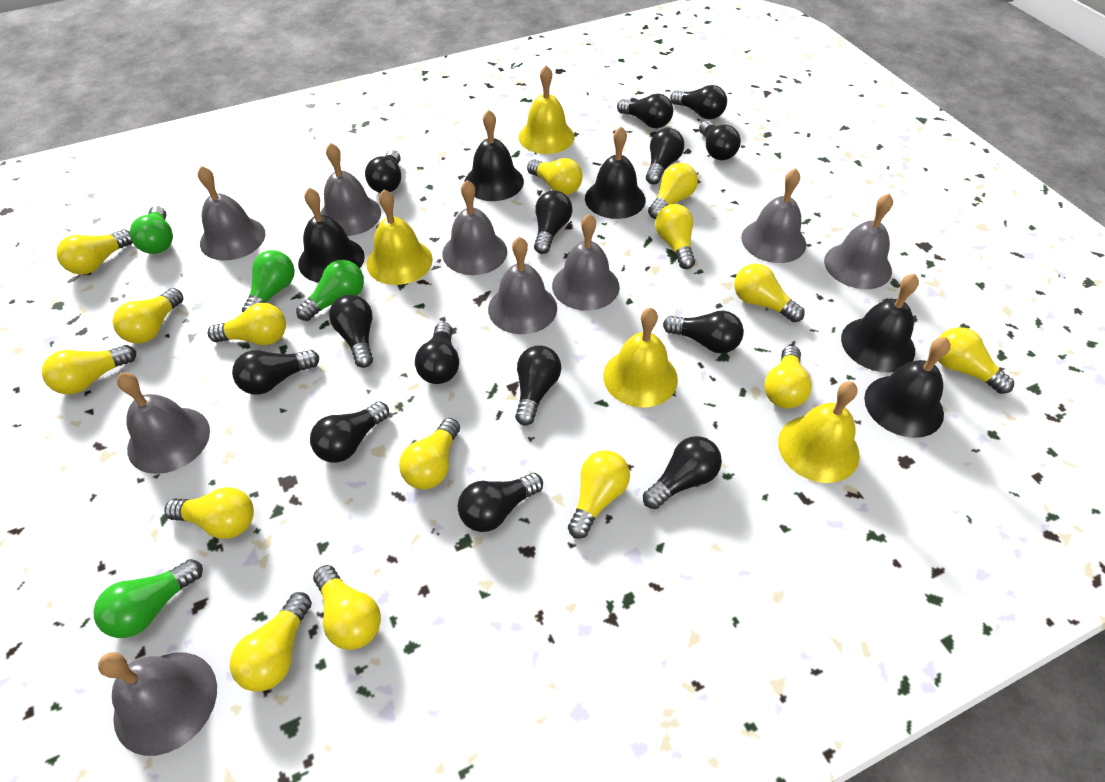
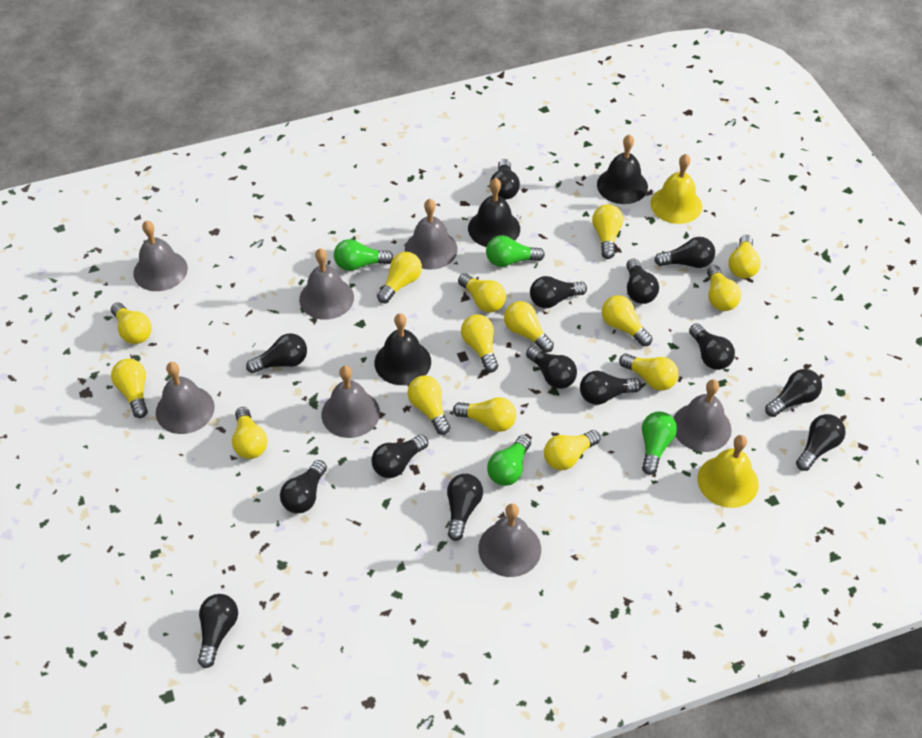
black bell: [298,188,365,283] [465,110,524,201] [585,127,646,219] [841,274,919,372] [864,337,951,438] = 5 -> [375,313,431,385] [468,178,520,247] [597,134,648,204] = 3
grey bell: [98,652,217,756] [117,372,210,474] [198,166,266,260] [320,143,381,236] [442,180,507,275] [488,237,557,334] [552,214,620,311] [741,168,806,263] [824,194,893,289] = 9 -> [133,221,188,291] [156,362,215,434] [299,249,354,320] [321,366,380,438] [405,199,458,269] [478,504,541,577] [673,379,732,452] = 7
yellow bell: [367,189,433,285] [519,66,575,154] [603,308,678,407] [778,381,860,483] = 4 -> [651,154,702,224] [697,435,759,508] = 2

